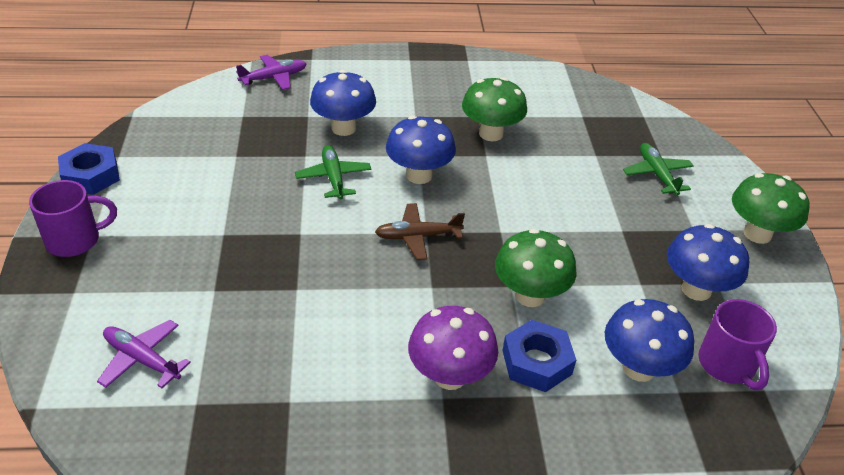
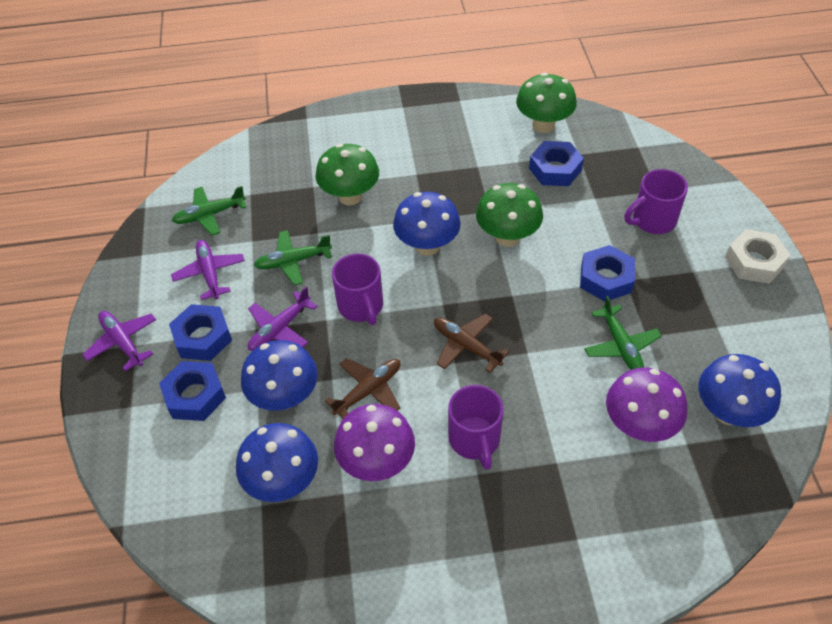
blue nut: [58,143,120,195] [502,320,576,392] = 2 -> [159,361,226,421] [169,304,232,361] [529,141,584,186] [580,245,635,302] = 4
brown plane: [375,203,465,260] = 1 -> [325,358,401,419] [434,314,509,373] = 2
green plane: [295,145,371,199] [623,143,694,195] = 2 -> [172,186,246,236] [254,230,332,285] [584,296,662,370] = 3
purple mug: [29,180,117,257] [698,299,777,390] = 2 -> [332,253,383,325] [448,385,503,470] [624,169,688,234] = 3
purple mushroom: [408,306,498,390] = 1 -> [334,404,415,481] [606,367,687,442] = 2
purple plane: [97,320,191,388] [236,55,306,90] = 2 -> [82,311,156,371] [171,240,245,300] [248,286,318,351] = 3
white nut: none = 0 -> [725,229,791,284] = 1

